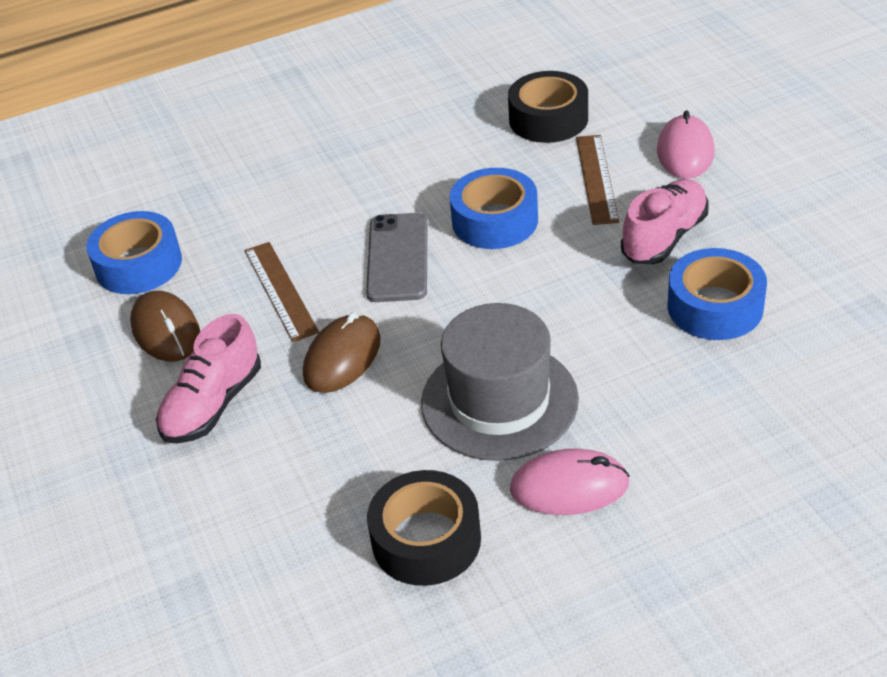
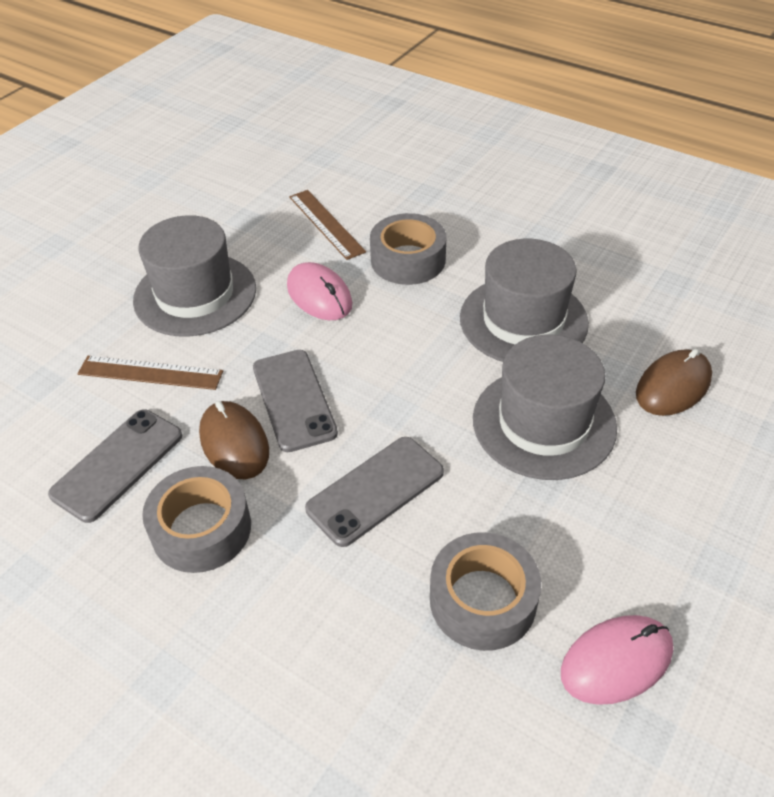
black tape: [367,470,481,586] [508,71,588,143] = 2 -> none = 0
blue tape: [86,211,182,294] [450,168,538,249] [667,248,767,340] = 3 -> none = 0
grey hat: [421,303,579,461] = 1 -> [133,215,256,337] [460,239,589,362] [473,335,617,480] = 3
grey phone: [366,213,427,302] = 1 -> [48,409,182,523] [253,350,338,452] [305,437,444,547] = 3
grey tape: none = 0 -> [142,466,251,573] [370,213,446,285] [430,532,541,651] = 3
pink shoe: [156,314,261,444] [621,179,708,264] = 2 -> none = 0

